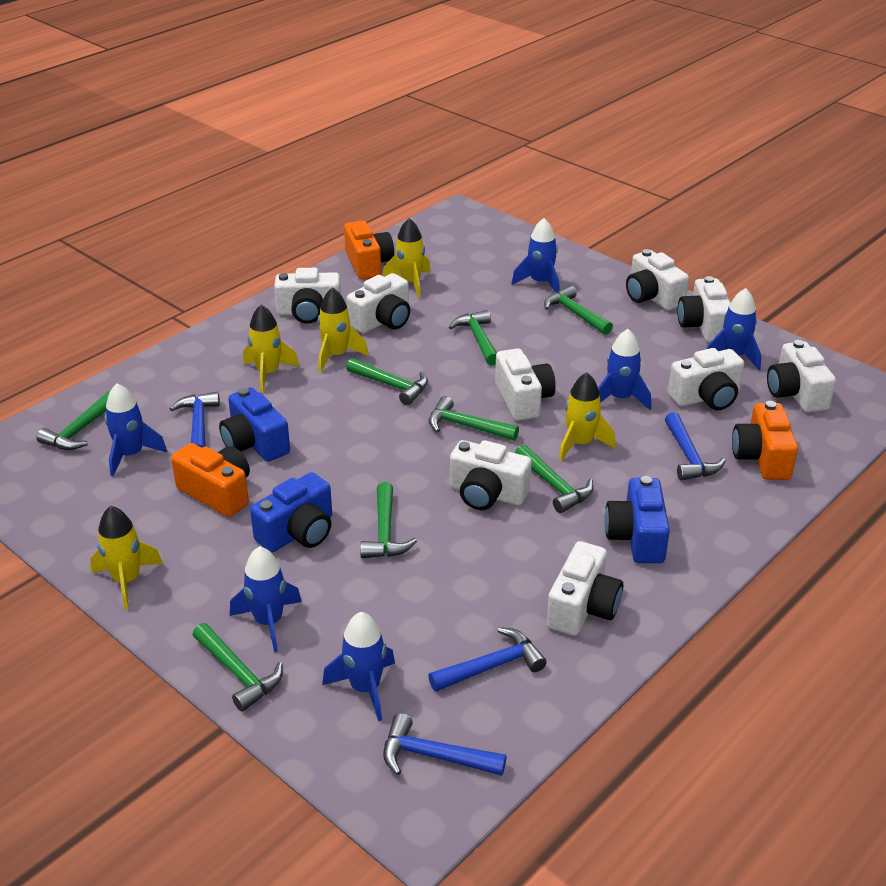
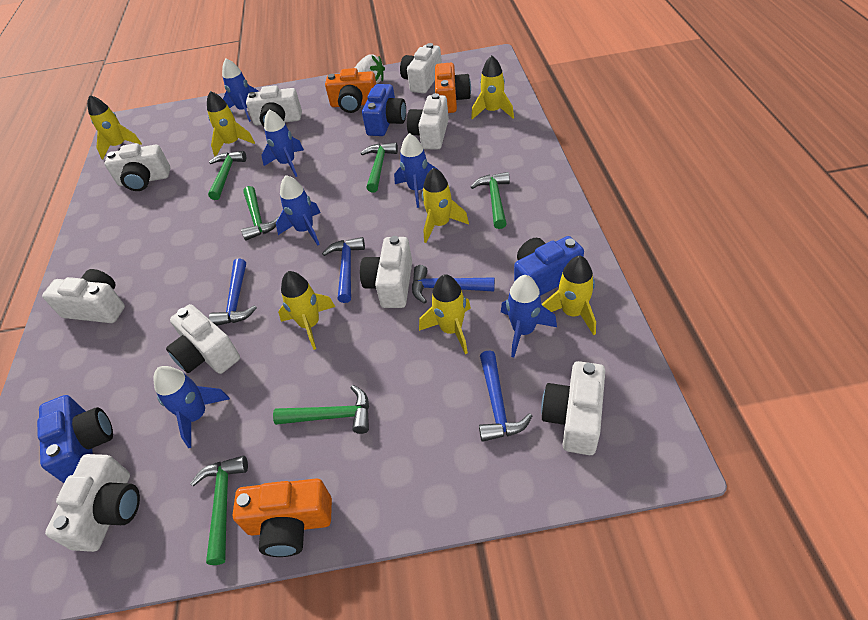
green hammer: [36,390,111,450] [193,623,283,712] [346,358,428,405] [360,482,417,558] [429,396,519,441] [449,310,497,365] [515,444,594,513] [544,285,613,335] = 8 -> [190,456,248,565] [208,151,246,200] [241,186,279,241] [273,385,369,434] [361,143,398,192] [471,172,510,229] = 6
white strawberry: none = 0 -> [355,54,385,84] = 1
yellow rocket: [90,506,163,609] [243,305,300,393] [318,287,369,372] [382,218,431,298] [559,372,616,461] = 5 -> [87,95,142,159] [207,91,255,157] [278,271,335,350] [419,274,471,354] [422,167,469,243] [471,55,514,119] [542,256,596,335] = 7

